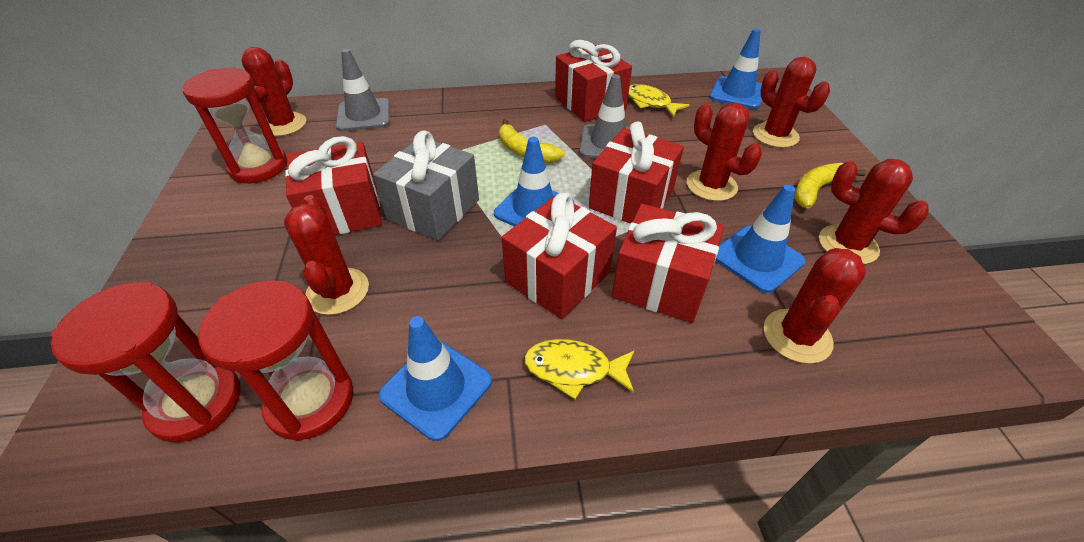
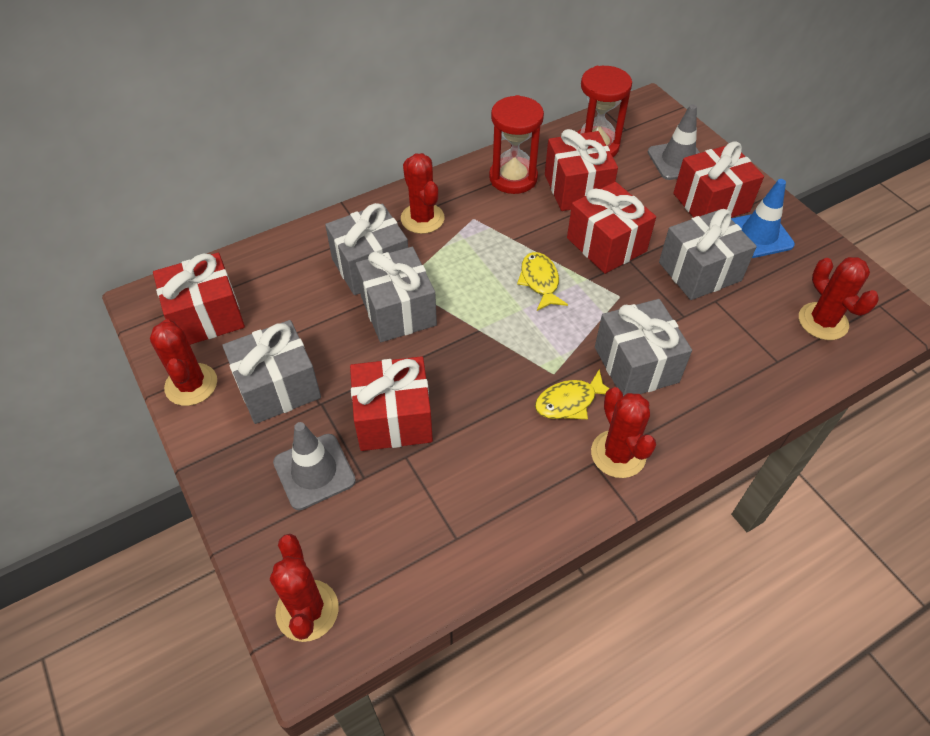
blue traffic cone: [379,316,492,441] [494,137,574,227] [710,29,762,109] [715,185,805,293] = 4 -> [731,179,795,258] = 1
grey gift: [373,131,479,241] = 1 -> [222,320,321,424] [325,203,408,295] [356,247,437,342] [595,299,692,396] [659,209,757,300] = 5
red cactus: [241,47,306,136] [284,195,369,315] [687,103,762,201] [753,57,830,148] [764,248,866,364] [819,159,929,264] = 6 -> [150,319,217,406] [270,534,339,642] [401,153,445,234] [591,387,656,478] [799,257,879,340] = 5
red hourglass: [51,282,241,442] [183,68,287,183] [198,280,353,441] = 3 -> [489,95,544,194] [577,66,632,157] = 2
yellow banana: [499,119,565,163] [794,163,866,209] = 2 -> none = 0

